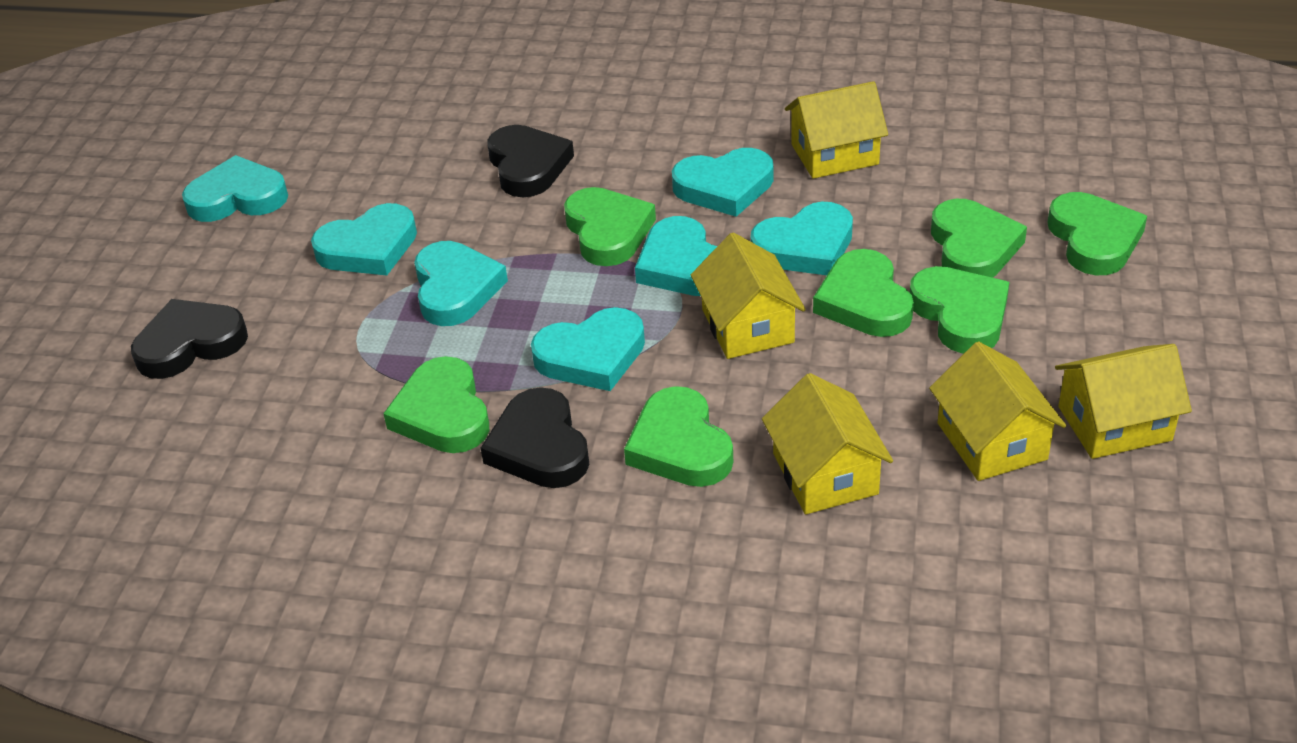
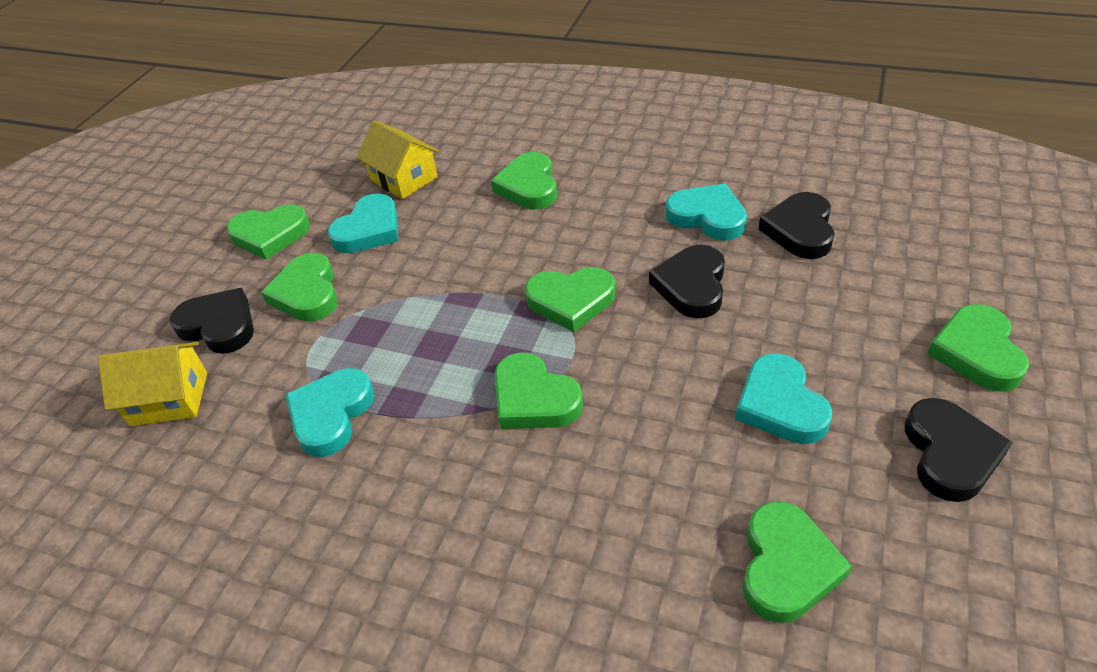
black heart: [131,299,248,379] [481,387,590,488] [488,125,574,197] = 3 -> [169,288,254,354] [649,245,725,318] [759,192,835,259] [905,398,1013,502] = 4
turquoise heart: [182,155,288,222] [311,203,417,276] [414,241,508,326] [531,307,645,391] [635,216,717,296] [672,148,773,217] [750,202,853,275] = 7 -> [285,368,374,457] [327,193,398,253] [666,184,747,241] [735,353,832,444] = 4
yellow house: [691,232,806,359] [762,373,893,514] [785,81,888,179] [929,342,1066,481] [1055,344,1192,459] = 5 -> [98,342,207,426] [357,120,439,199] = 2

